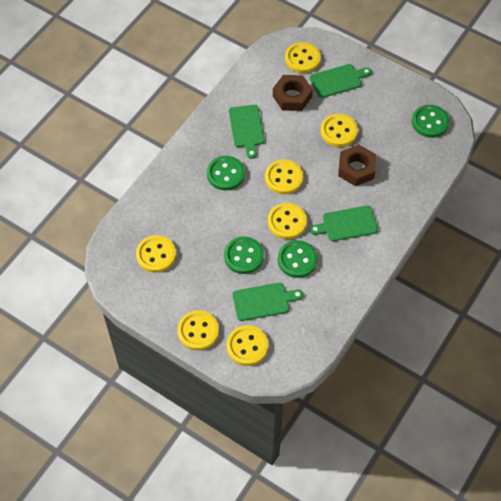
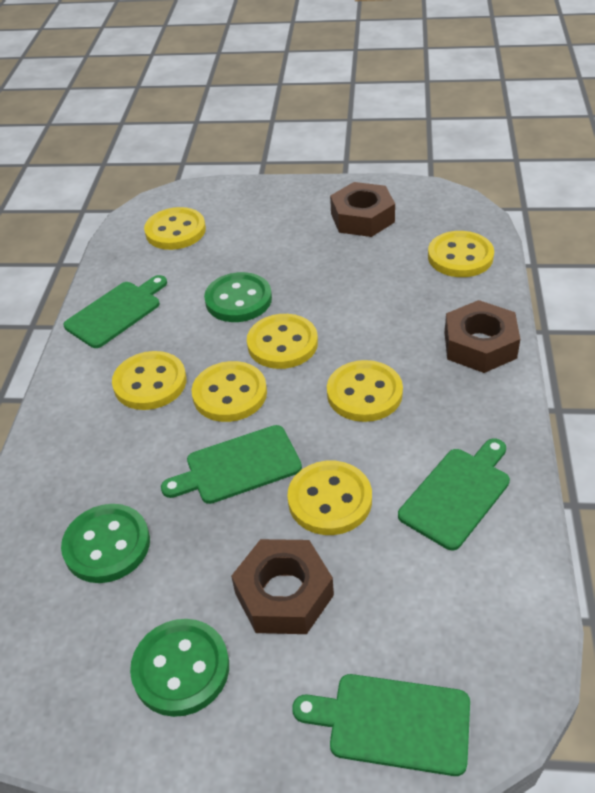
brown nut: [273,75,313,111] [338,145,376,186] = 2 -> [231,539,334,634] [330,182,395,237] [445,300,520,373] = 3
green button: [207,156,245,190] [224,237,264,274] [278,240,318,278] [412,105,449,138] = 4 -> [61,504,150,583] [130,619,229,717] [204,272,272,322] = 3

